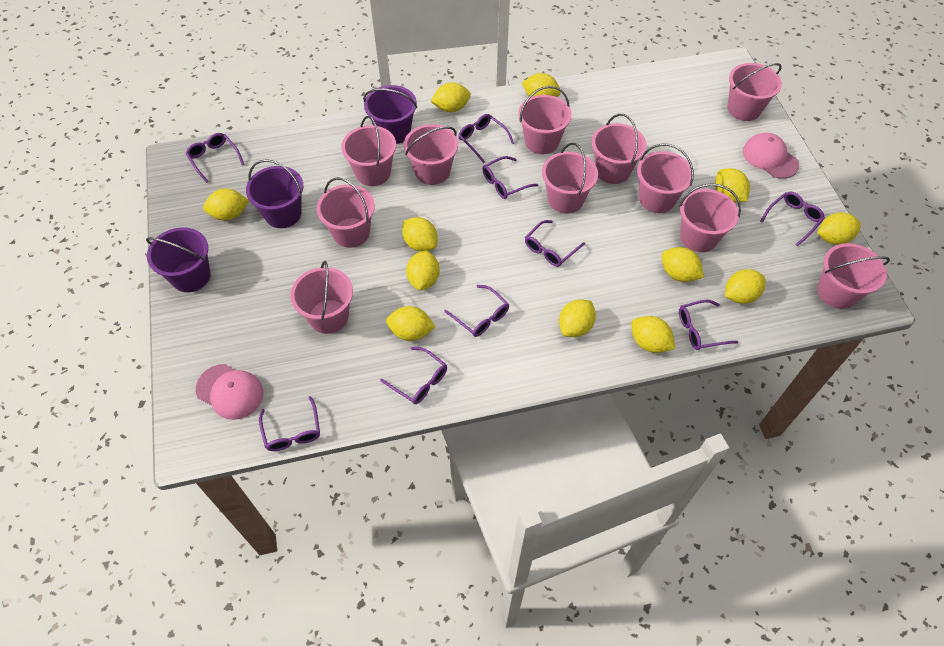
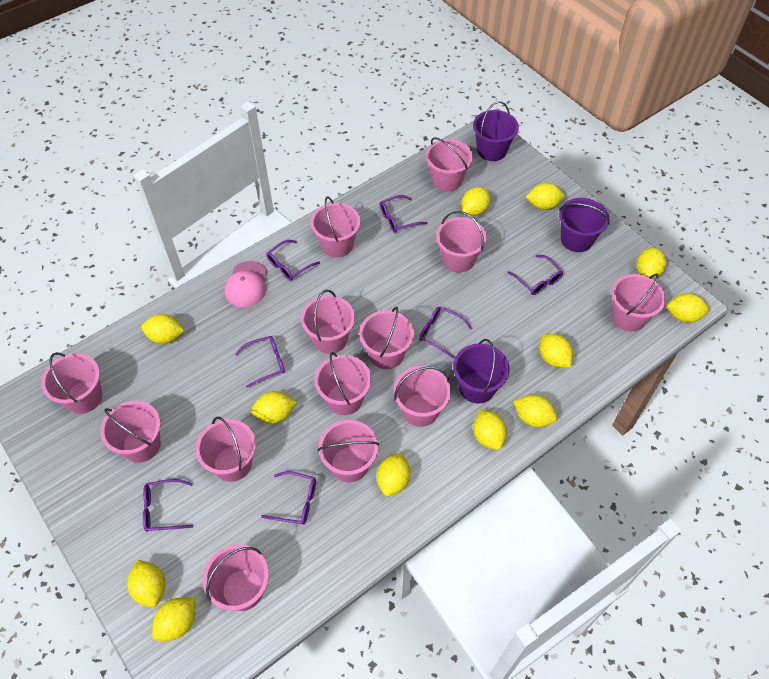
pink bucket: [290,261,353,334] [317,177,375,248] [341,116,396,186] [404,124,458,185] [518,86,572,154] [542,143,598,214] [591,114,646,184] [637,144,694,213] [679,184,741,252] [727,63,782,121] [817,243,890,309] = 11 -> [41,352,102,414] [101,401,161,463] [196,417,256,482] [203,544,269,611] [301,290,355,354] [311,196,360,258] [315,352,371,415] [318,420,379,482] [359,307,414,369] [394,366,451,427] [426,137,473,192] [436,211,487,273] [611,274,666,332] = 13
pink cap: [196,364,263,420] [743,133,799,179] = 2 -> [224,261,268,307] = 1
purple glasses: [186,133,244,183] [259,396,320,451] [380,347,447,404] [444,285,509,337] [458,114,514,163] [482,156,539,199] [525,220,585,267] [679,300,738,350] [760,192,825,246] = 9 -> [143,479,193,532] [235,336,285,388] [261,471,316,525] [266,240,320,280] [380,195,427,233] [419,307,472,359] [507,255,563,295] = 7

